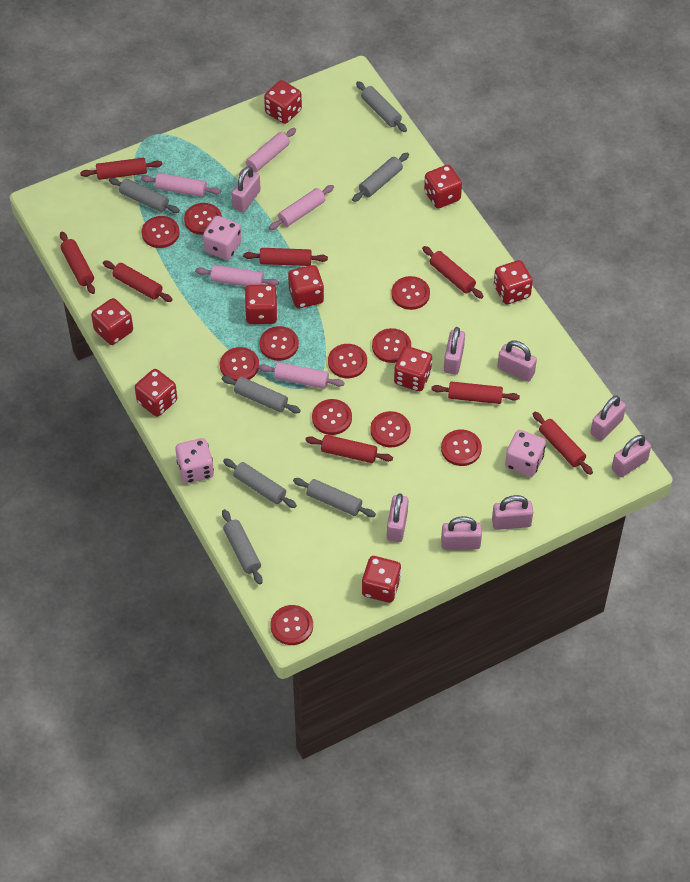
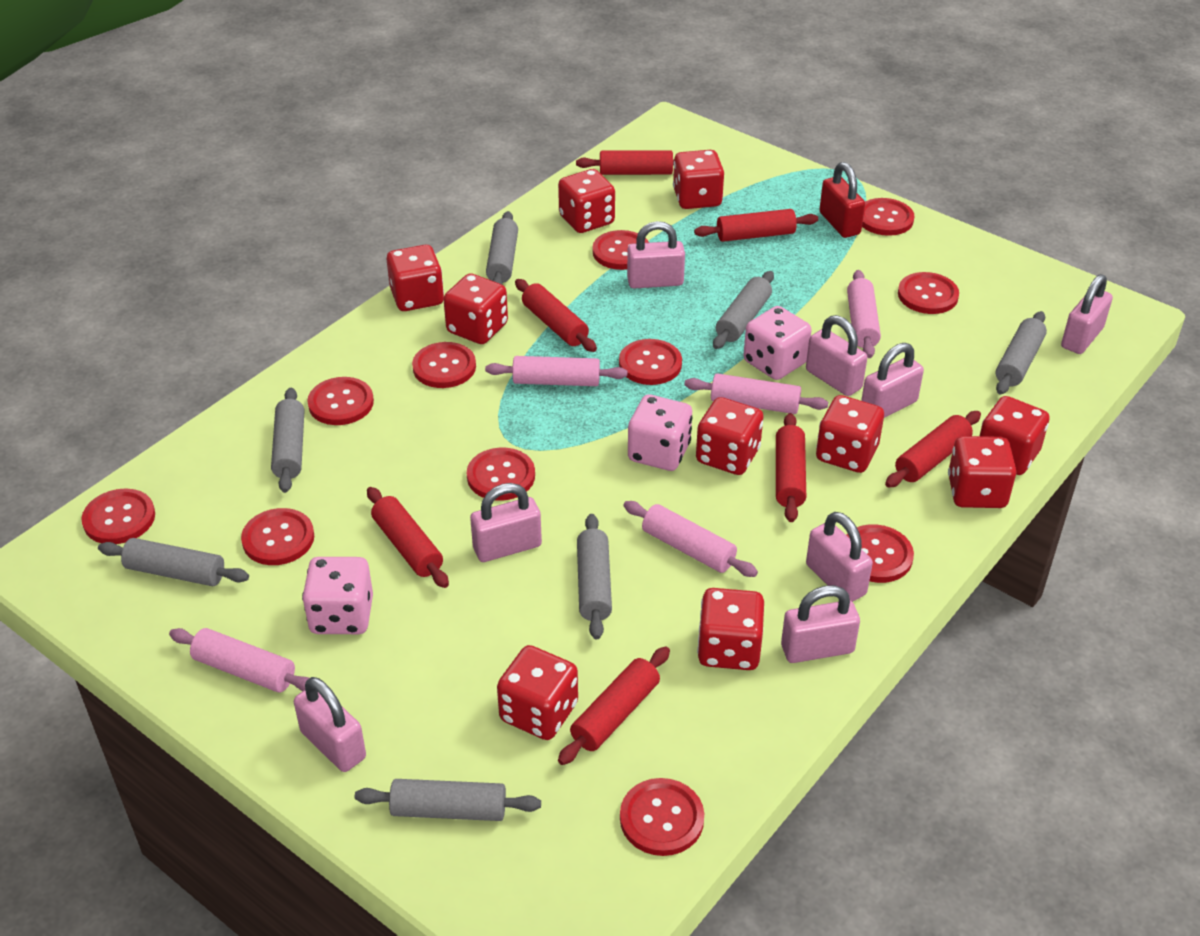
red dice: [91,298,133,345] [135,369,177,417] [245,284,278,324] [264,80,302,124] [288,265,324,308] [362,556,401,603] [394,346,432,391] [424,165,462,208] [494,260,533,305] = 9 -> [386,245,444,311] [443,273,508,344] [497,645,578,740] [558,169,615,233] [673,150,724,209] [696,397,763,475] [697,588,764,670] [816,395,884,473] [948,436,1016,508] [980,396,1049,475] = 10
red padlock: none = 0 -> [819,162,865,238] = 1
red rolling pin: [60,232,95,294] [80,158,162,180] [103,261,173,302] [243,248,328,266] [305,435,393,463] [422,246,484,299] [431,381,520,404] [533,412,593,475] = 8 -> [367,487,449,588] [515,279,597,352] [558,647,670,765] [576,150,674,175] [694,209,818,242] [776,413,806,522] [885,411,981,488] = 7

